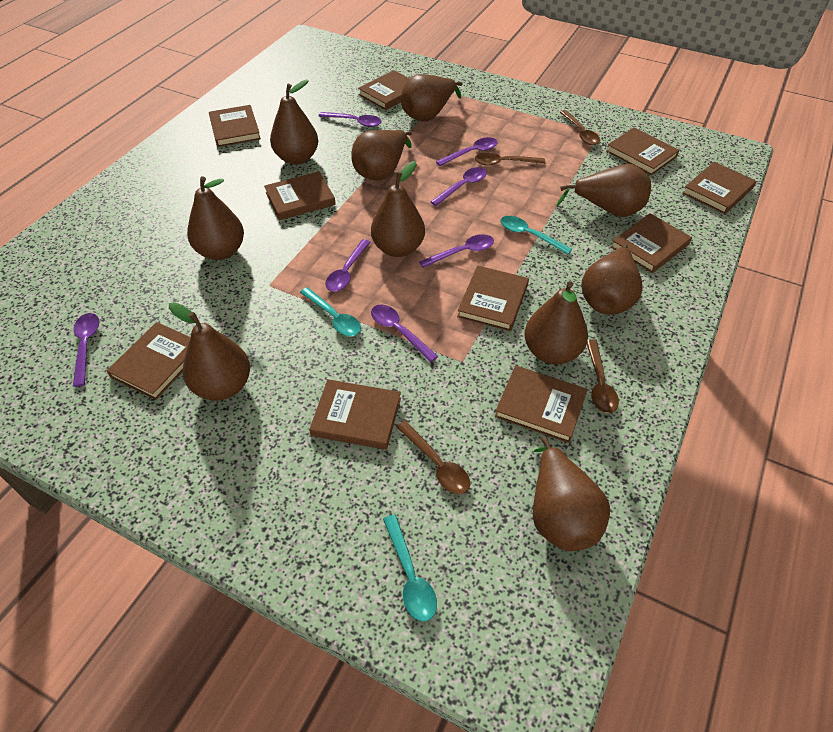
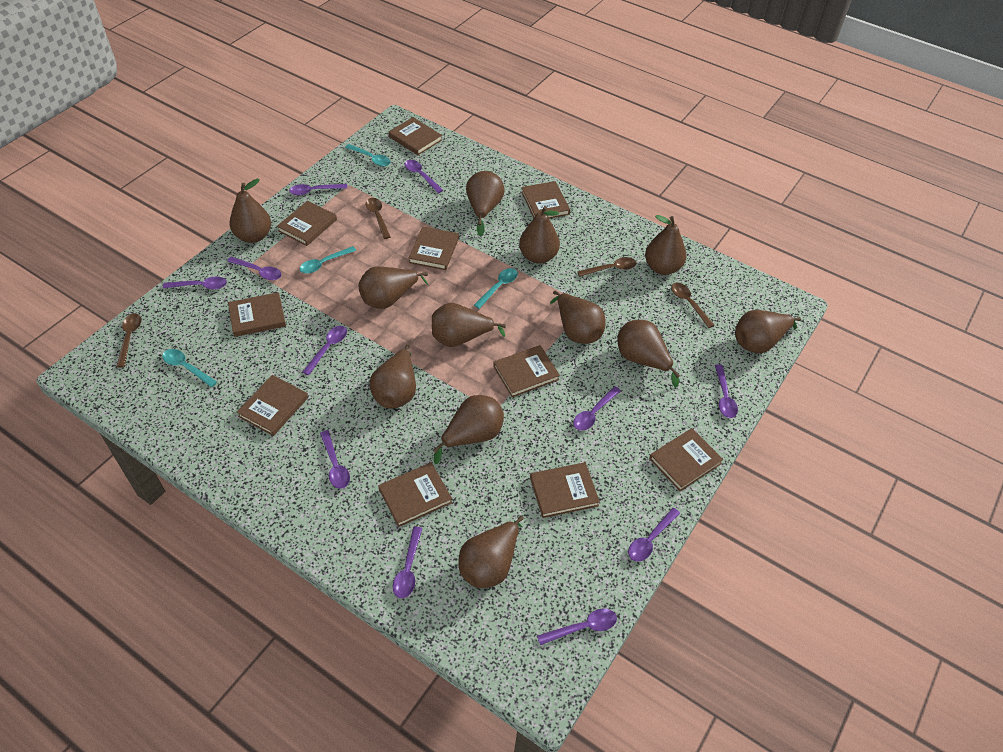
brown pear: [169,302,250,401] [187,176,244,260] [270,80,318,165] [351,130,412,180] [371,161,425,257] [401,74,462,121] [524,281,588,364] [533,436,610,551] [556,164,651,217] [581,244,643,315] = 10 -> [229,179,271,243] [358,266,428,309] [369,344,416,409] [432,303,506,347] [433,395,504,464] [458,515,524,588] [466,171,505,237] [519,206,560,264] [550,290,606,344] [617,320,680,387] [645,215,686,275] [735,310,801,353] = 12
purple spoon: [73,313,99,387] [318,112,382,127] [325,239,371,292] [371,305,438,362] [419,234,494,268] [431,167,487,206] [436,137,498,166] = 7 -> [163,277,227,290] [227,257,281,280] [289,184,348,195] [303,326,347,375] [320,430,350,489] [393,527,423,598] [405,160,443,193] [537,609,617,645] [573,386,621,431] [628,508,680,562] [715,364,738,418] = 11
turquoise spoon: [300,287,361,336] [383,515,437,622] [500,216,572,254] = 3 -> [162,349,217,387] [299,246,356,273] [345,144,391,166] [474,268,518,309] = 4

